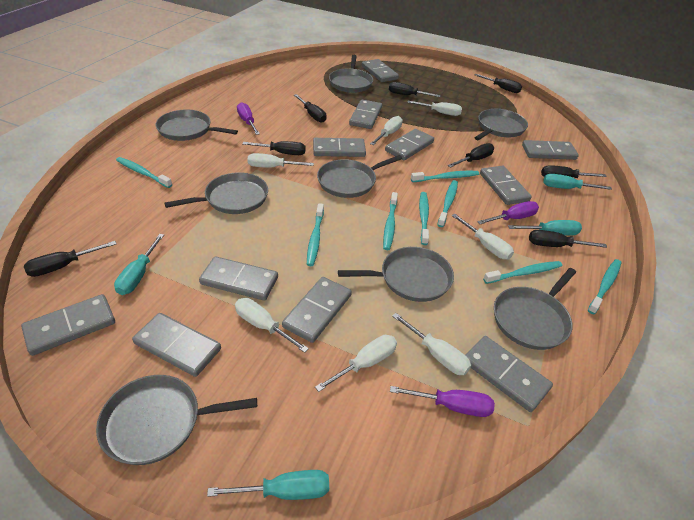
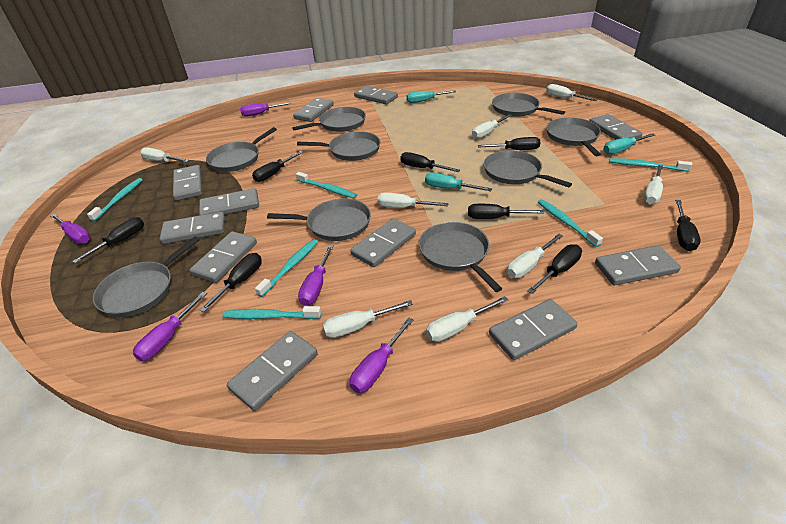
grey pan: [96,375,257,465] [156,110,238,141] [164,172,268,214] [317,155,402,198] [329,55,373,93] [338,247,454,302] [474,109,528,140] [494,268,576,350] = 8 -> [93,236,200,317] [206,127,277,172] [267,198,371,241] [292,107,366,132] [297,131,381,161] [419,222,503,292] [484,150,572,187] [492,93,565,117] [546,117,601,156] = 9
purple screwdriver: [237,102,260,135] [390,386,495,417] [477,201,539,224] = 3 -> [51,214,91,244] [133,292,207,361] [240,102,291,116] [298,245,334,306] [350,317,413,393] = 5
turquoise screwdriver: [114,234,164,295] [207,470,329,500] [508,220,582,235] [543,174,612,190] = 4 -> [407,90,456,103] [425,172,492,191] [603,133,655,154] = 3
turquoise toothbrush: [116,157,172,188] [307,203,324,266] [383,192,398,250] [411,171,479,182] [419,192,429,245] [437,180,458,227] [483,261,562,284] [588,259,621,314] = 8 -> [87,178,142,221] [222,306,321,319] [255,239,318,297] [296,172,357,198] [538,199,603,247] [609,158,692,172] = 6
white screwdriver: [235,298,309,353] [247,153,314,168] [315,335,397,392] [370,116,403,145] [392,313,471,375] [407,101,462,116] [452,214,514,259] = 7 -> [140,147,189,162] [323,300,413,338] [377,193,448,208] [426,296,508,342] [472,114,512,139] [507,234,563,278] [546,84,597,101] [643,165,663,205] = 8

